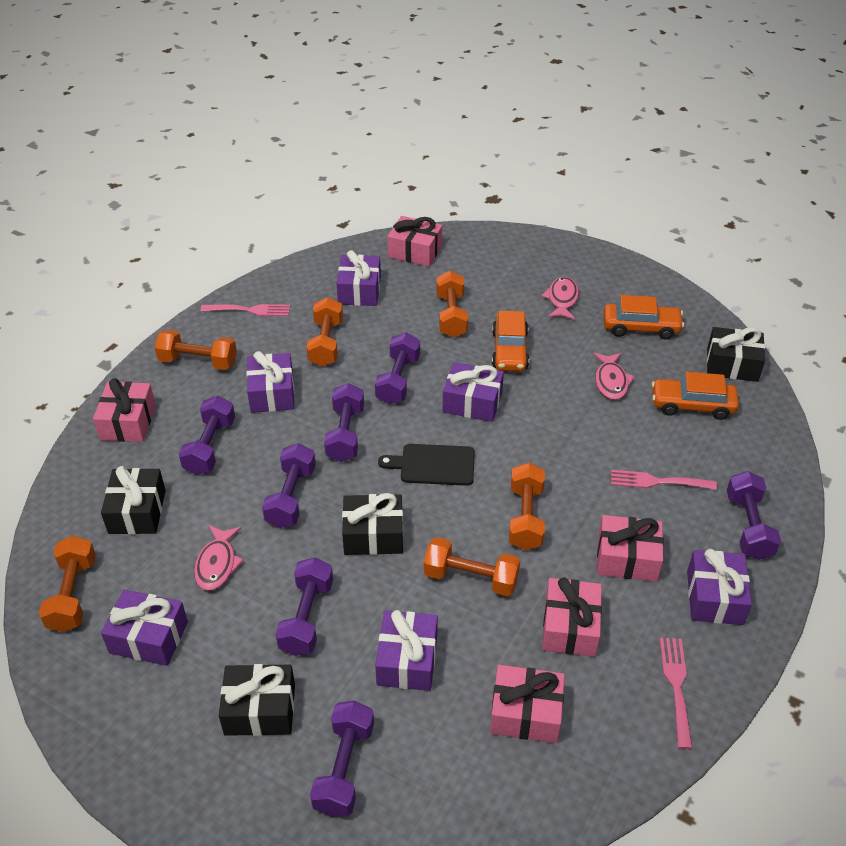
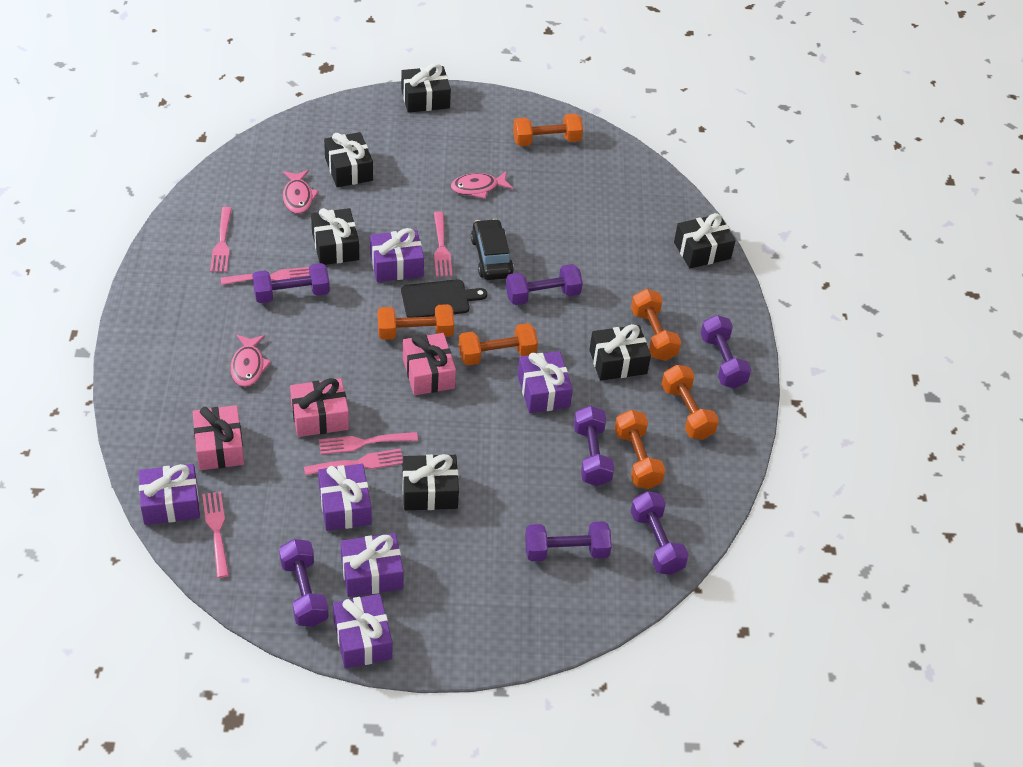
black car: none = 0 -> [471,219,514,280] = 1
black gift: [101,466,166,534] [219,664,295,736] [342,493,403,555] [707,327,765,382] = 4 -> [311,208,359,265] [324,132,373,187] [401,63,451,113] [402,454,459,510] [589,324,651,381] [674,213,736,268] = 6
orange car: [492,311,529,371] [603,295,684,340] [652,372,739,420] = 3 -> none = 0
pink fork: [201,304,290,316] [611,470,717,490] [660,638,692,749] = 3 -> [202,491,229,578] [210,207,232,272] [221,267,309,285] [304,449,403,476] [319,432,418,455] [434,211,452,277] = 6
pink gift: [93,378,156,442] [387,216,442,267] [490,665,565,743] [542,577,602,657] [597,515,664,582] = 5 -> [193,405,244,470] [290,378,349,437] [403,333,456,395] = 3

